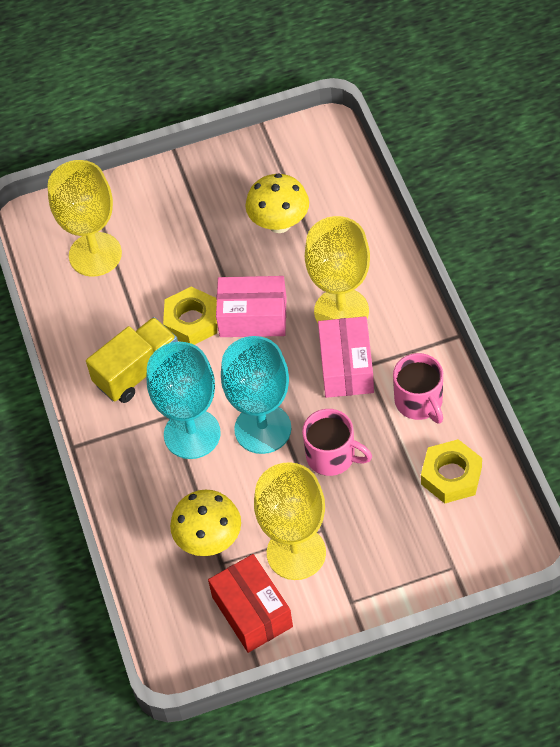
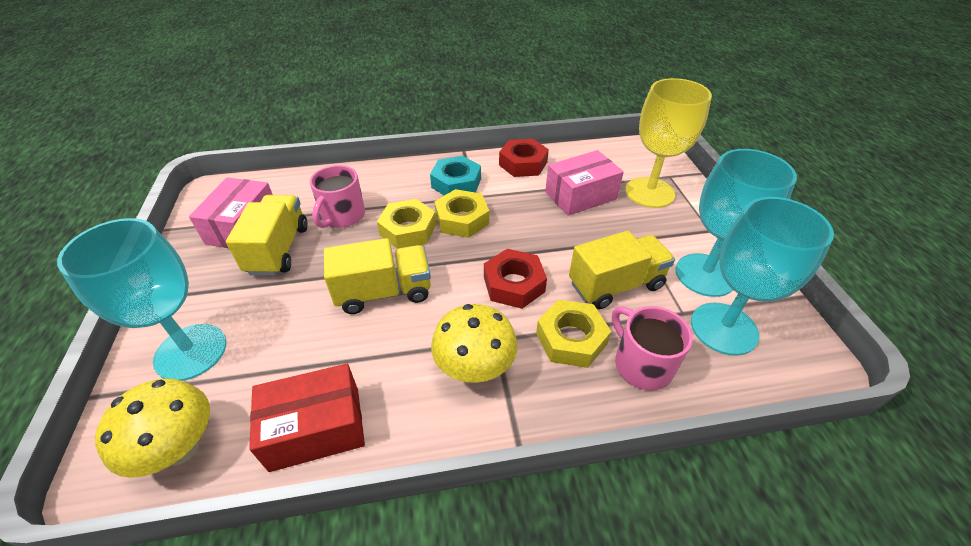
red nut: none = 0 -> [484,249,547,309] [499,139,549,177] = 2
turquoise goblet: [147,342,221,459] [221,336,292,454] = 2 -> [57,218,226,381] [676,149,797,297] [691,197,834,356] = 3
turquoise nut: none = 0 -> [430,156,481,196] = 1
yellow goblet: [48,160,122,277] [254,462,326,580] [305,216,370,323] = 3 -> [625,78,712,208] = 1
yellow nut: [163,287,217,345] [421,439,482,503] = 2 -> [377,199,436,249] [434,189,489,238] [536,300,611,368] = 3
yellow truck: [86,317,178,403] = 1 -> [226,195,308,276] [324,238,431,314] [569,231,675,309] = 3

